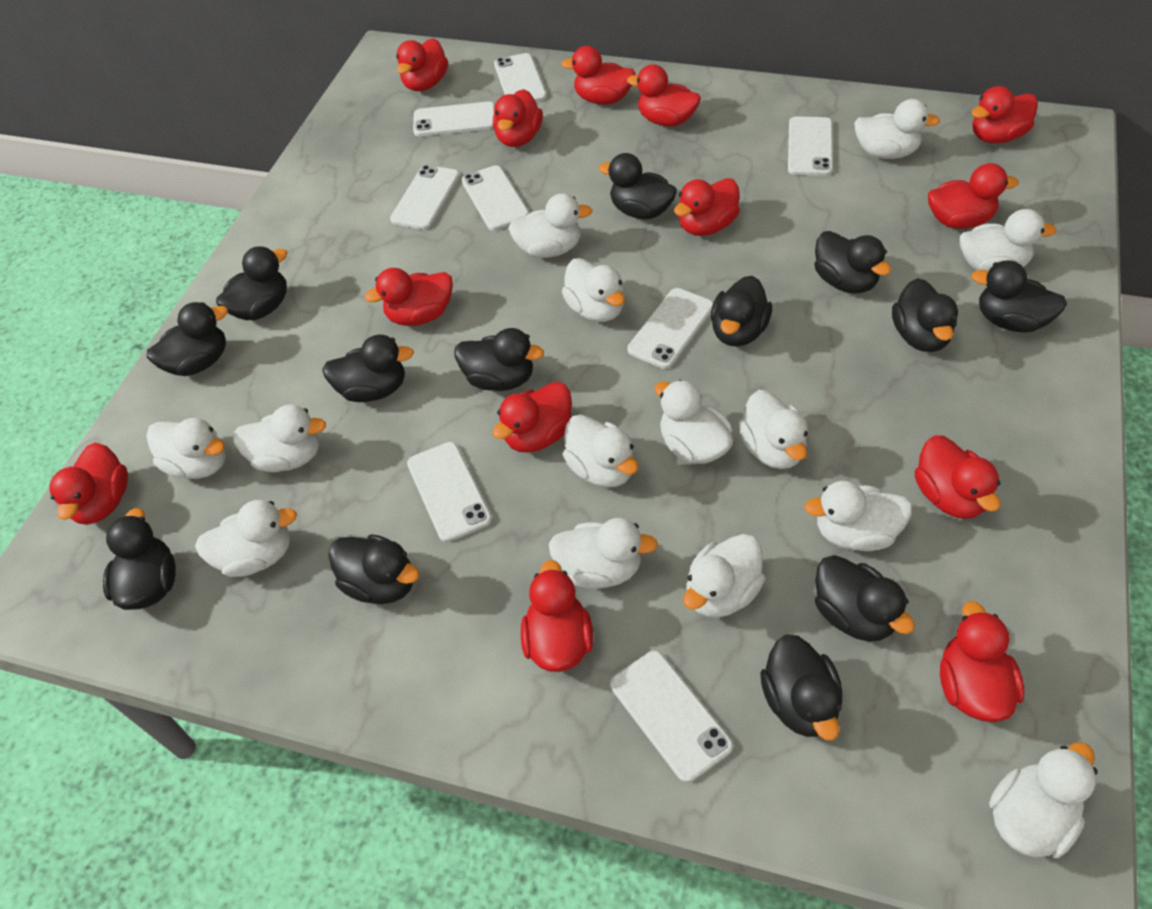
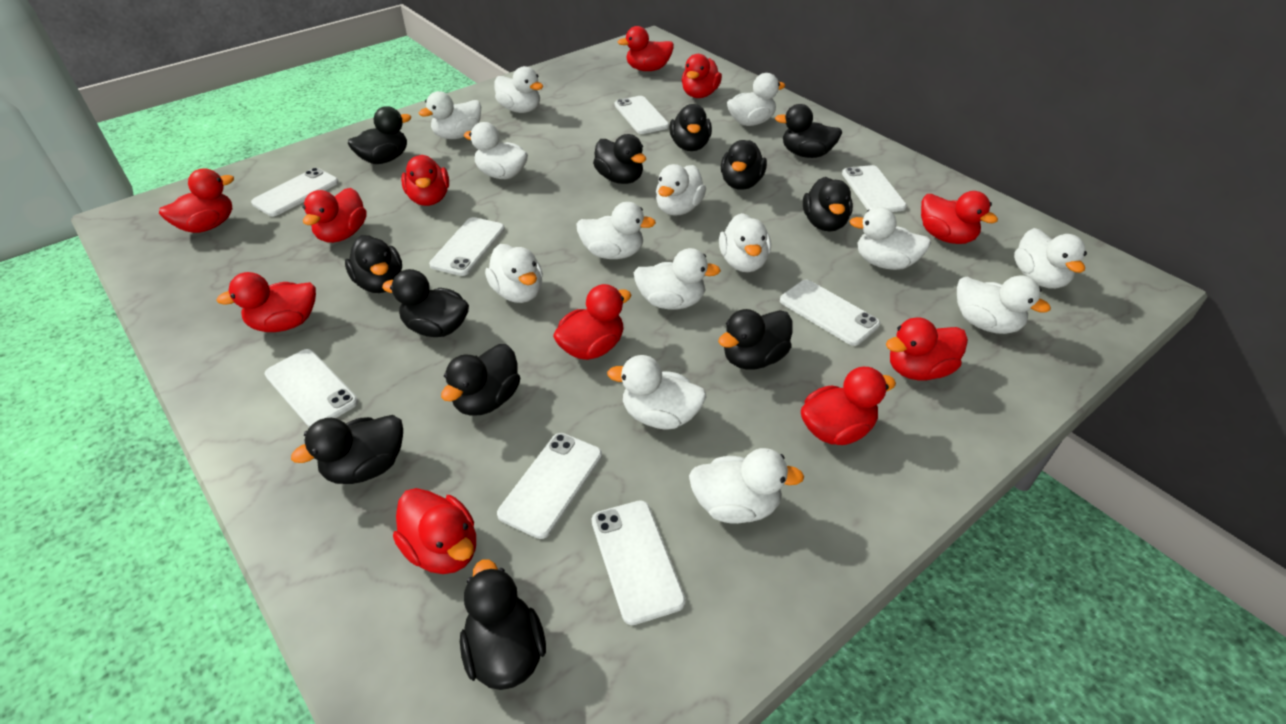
black duck: [103,508,176,610] [147,302,228,376] [216,246,287,320] [322,335,414,402] [328,534,420,604] [455,328,544,391] [599,153,677,219] [711,276,772,347] [760,634,842,741] [814,231,891,294] [815,555,915,642] [892,278,958,352] [971,260,1067,332] = 13 -> [291,415,403,484] [345,235,402,293] [348,106,411,164] [382,269,469,337] [441,344,520,416] [460,559,546,690] [593,134,646,184] [669,104,712,151] [718,309,793,370] [721,140,767,190] [775,104,842,158] [803,177,853,232] = 12
red duck: [49,443,128,525] [365,268,453,326] [396,38,448,91] [492,382,572,453] [493,89,543,147] [521,560,593,672] [561,46,636,105] [627,64,701,127] [674,178,740,236] [915,435,1001,519] [928,163,1019,229] [940,601,1024,722] [971,86,1038,143] = 13 -> [159,168,234,233] [216,272,316,332] [303,188,367,243] [393,488,476,574] [401,155,449,206] [553,284,631,360] [618,26,674,71] [682,54,722,98] [801,367,896,445] [886,317,968,380] [921,191,998,244] = 11

